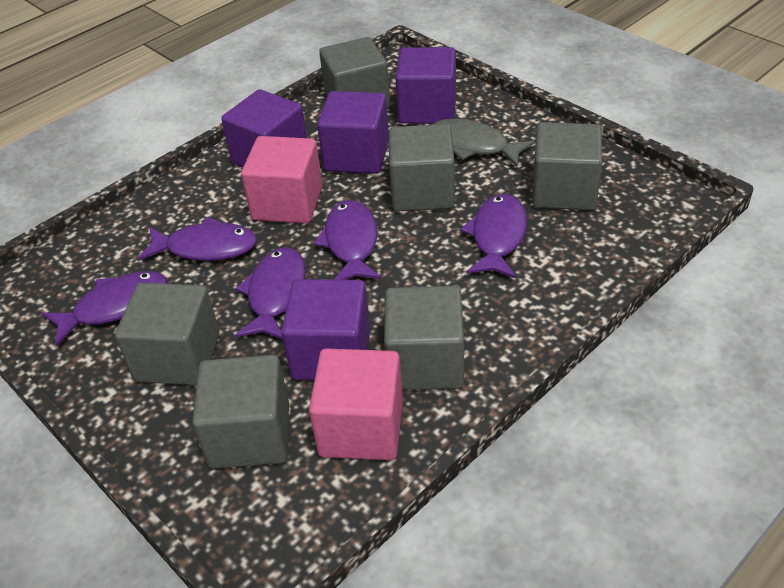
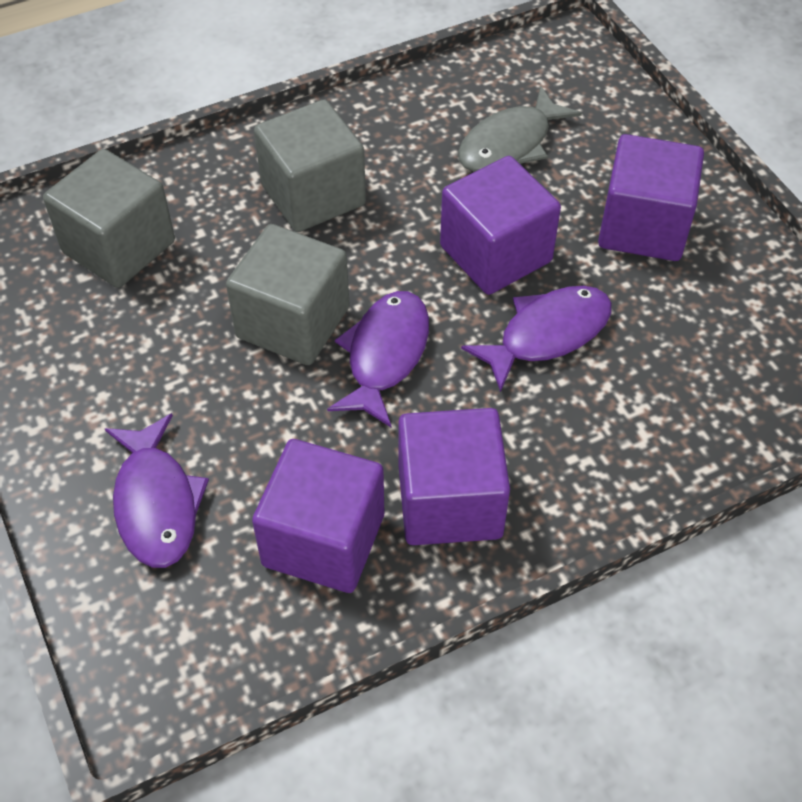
grey cube: [115,283,220,386] [192,355,289,469] [319,37,390,109] [384,286,464,390] [389,124,455,212] [532,122,602,210] = 6 -> [43,149,175,288] [226,224,350,365] [254,100,366,232] = 3
pink cube: [241,136,323,224] [309,349,403,460] = 2 -> none = 0
purple fish: [42,271,167,347] [138,217,257,261] [235,247,306,339] [314,200,381,280] [460,194,527,279] = 5 -> [105,413,209,568] [327,291,429,428] [461,286,612,392] = 3

